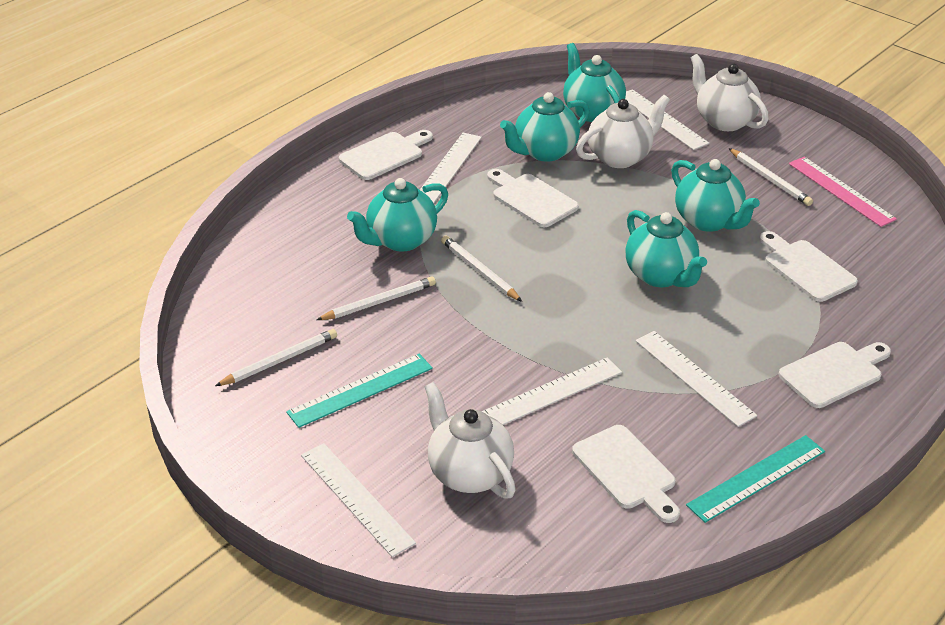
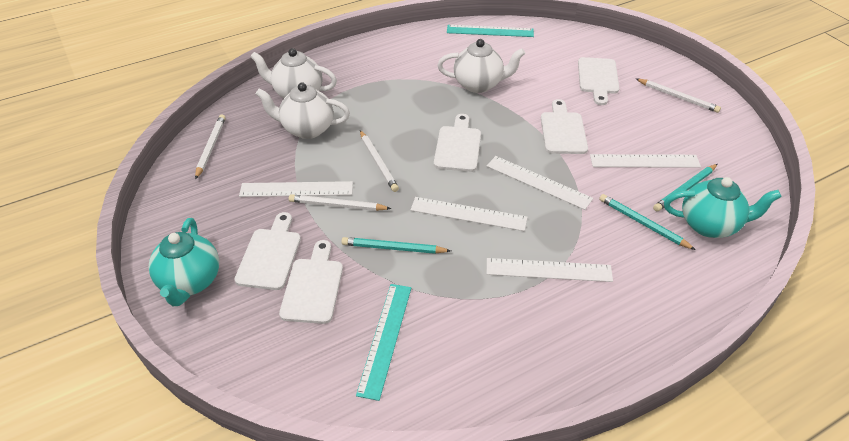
pink ruler: [789,157,897,227] = 1 -> none = 0
turquoise pencil: none = 0 -> [341,237,451,254] [599,194,696,250] [653,164,718,211] = 3
turquoise teapot: [347,178,448,252] [500,92,590,162] [563,43,626,122] [626,210,707,287] [671,159,760,232] = 5 -> [149,218,219,306] [664,177,782,238] = 2

